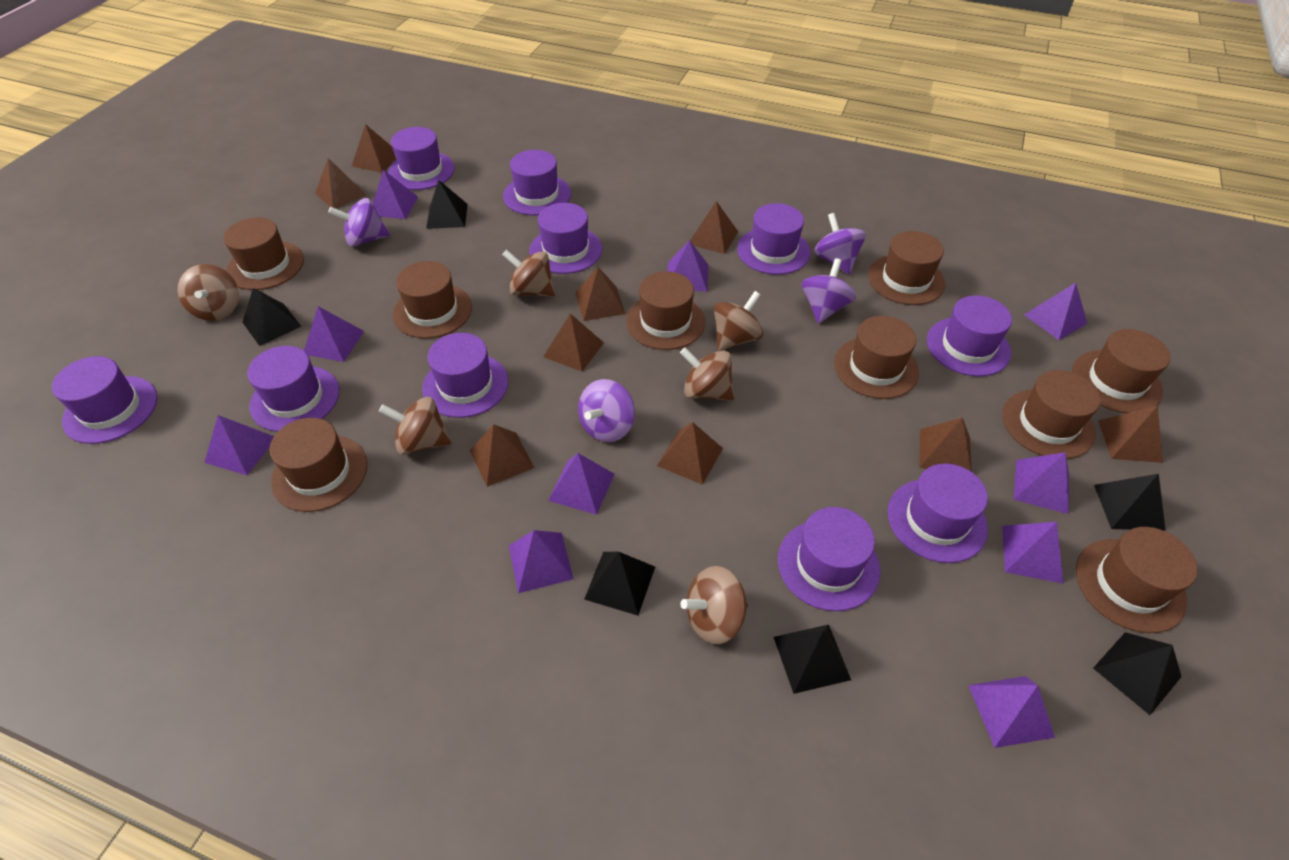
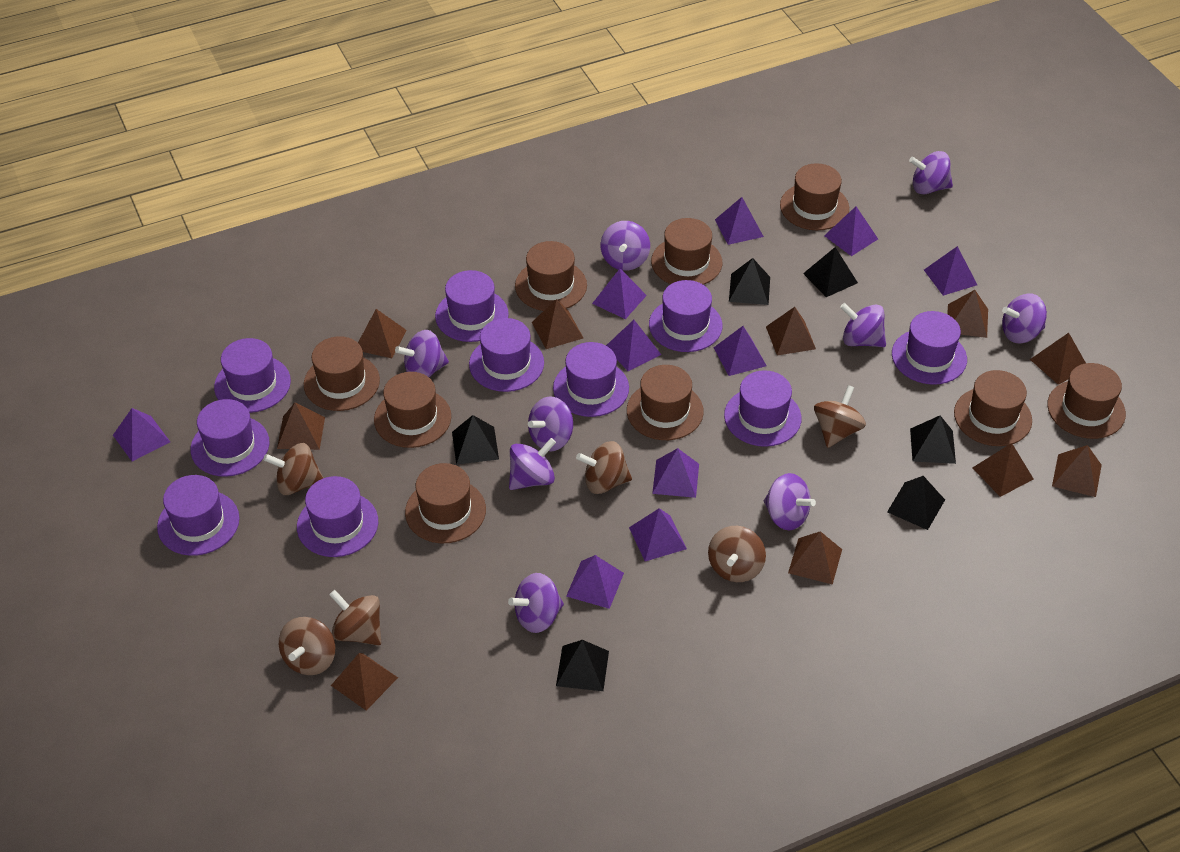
brown pyramid: [315,158,366,209] [352,124,396,173] [470,424,534,487] [543,314,604,372] [575,267,626,321] [657,422,723,485] [690,201,738,254] [920,417,972,472] [1098,406,1163,463] = 9 -> [277,402,325,450] [331,653,398,710] [358,309,406,358] [532,299,583,349] [766,307,816,356] [788,531,842,585] [947,290,988,338] [973,443,1033,497] [1030,333,1086,385] [1052,445,1102,497] = 10
purple spinning top: [328,198,390,247] [578,379,635,442] [802,258,856,324] [814,213,866,275] = 4 -> [395,330,449,377] [508,573,564,633] [509,438,556,490] [528,397,573,451] [601,221,650,271] [764,473,816,530] [840,303,886,347] [909,151,953,195] [1002,293,1047,343] = 9

